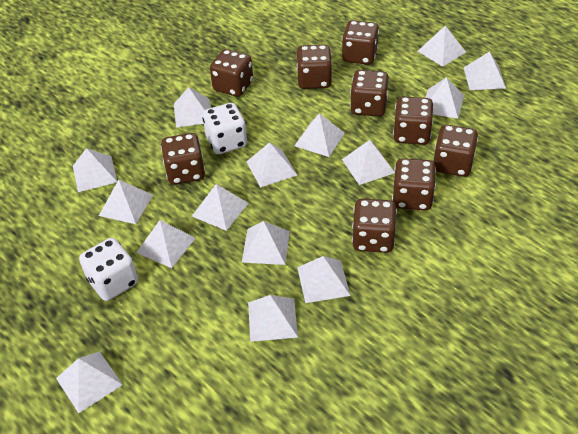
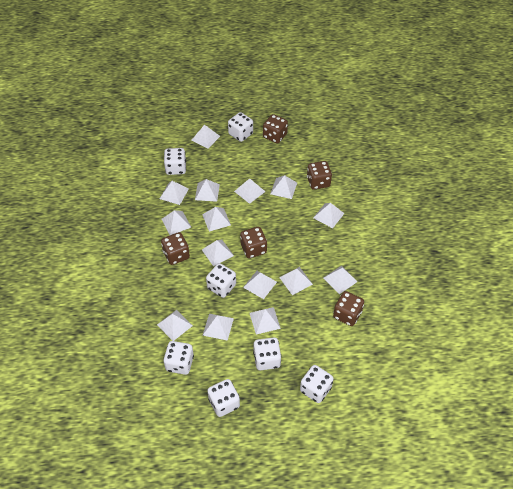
brown dice: [161,133,205,185] [210,49,253,97] [297,45,332,89] [342,20,379,65] [350,70,389,117] [352,199,397,253] [392,158,436,210] [393,96,434,145] [433,125,478,177] = 9 -> [161,232,190,265] [240,227,267,258] [263,114,288,143] [307,161,332,190] [333,291,364,326] = 5
white dice: [79,238,138,301] [202,103,247,154] = 2 -> [163,341,194,375] [164,148,186,175] [206,263,236,298] [207,379,240,417] [228,112,253,142] [253,337,281,371] [300,365,334,403] = 7

